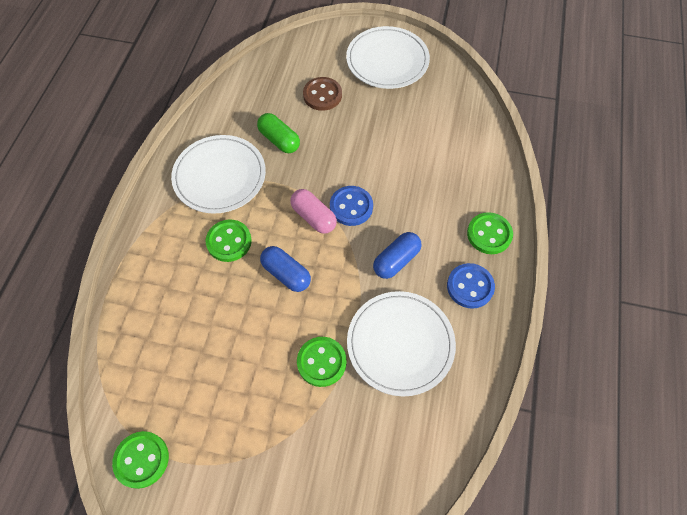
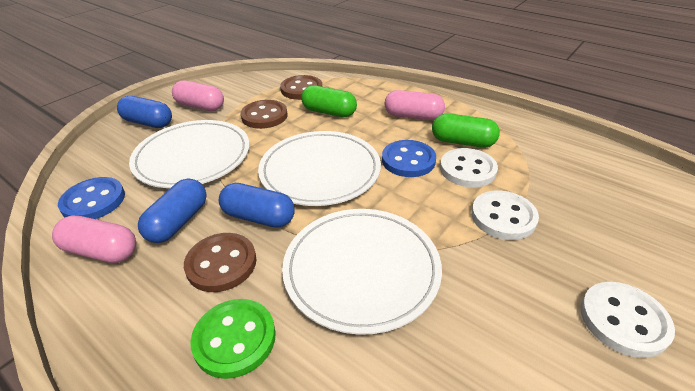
blue capsule: [260,246,311,292] [373,232,421,279] = 2 -> [117,96,172,128] [138,178,207,243] [219,183,295,228] = 3
brown button: [303,77,342,111] = 1 -> [184,233,256,292] [240,100,287,129] [280,75,322,100] = 3
green button: [112,431,169,489] [206,220,252,262] [297,337,347,387] [467,212,513,254] = 4 -> [190,299,276,379] = 1
green capsule: [257,113,300,153] = 1 -> [301,85,357,117] [432,113,500,148] = 2
pink capsule: [290,189,337,234] = 1 -> [52,216,136,263] [172,81,224,111] [385,90,445,120] = 3
white button: none = 0 -> [440,148,498,187] [471,191,539,240] [581,282,675,358] = 3

